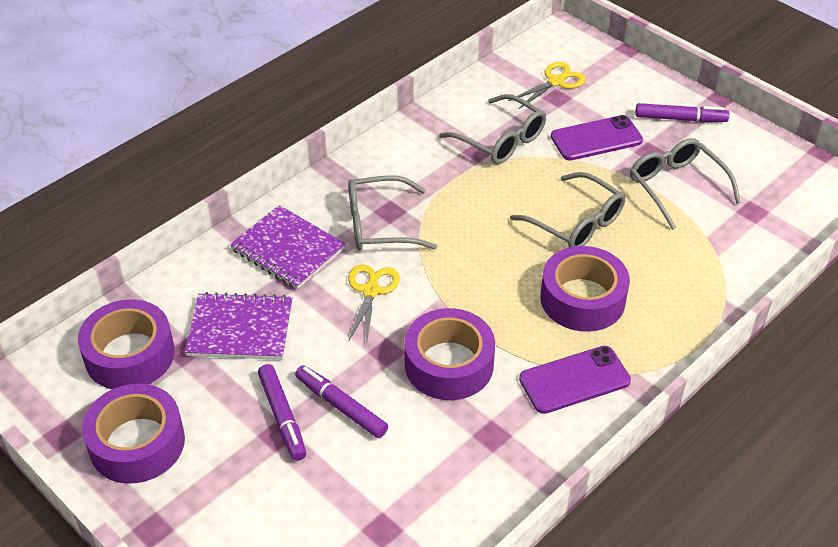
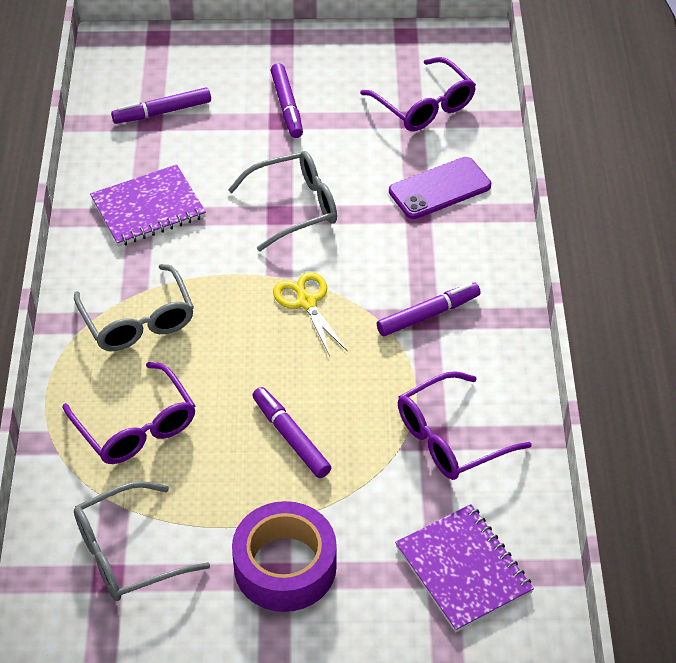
grey glasses: [348,175,437,251] [439,94,546,164] [510,172,625,248] [630,138,741,230] = 4 -> [74,264,194,351] [74,481,210,601] [228,151,337,251] = 3
purple glasses: none = 0 -> [62,362,196,464] [360,57,476,131] [398,371,532,480] = 3
purple marker: [258,364,306,461] [295,365,388,438] [635,103,729,122] = 3 -> [111,88,211,124] [252,387,331,478] [270,63,303,138] [377,283,481,336] = 4
purple phone: [519,346,631,414] [551,115,643,161] = 2 -> [389,157,491,219] = 1
purple tape: [78,299,175,389] [82,384,185,484] [404,308,495,400] [541,246,630,332] = 4 -> [232,501,337,612] = 1
yellow scissors: [348,264,400,345] [508,62,586,109] = 2 -> [273,272,347,356] = 1

